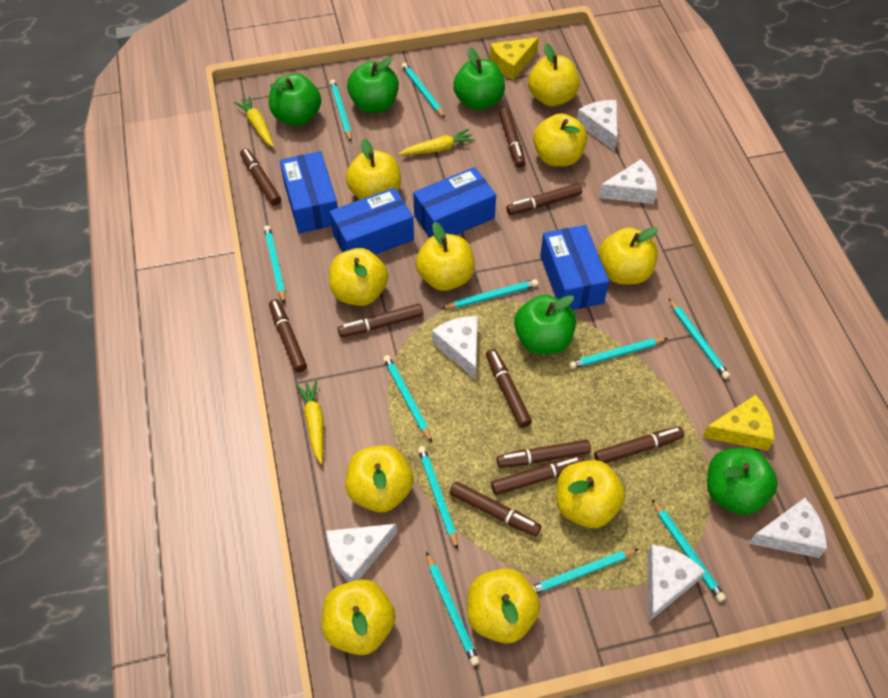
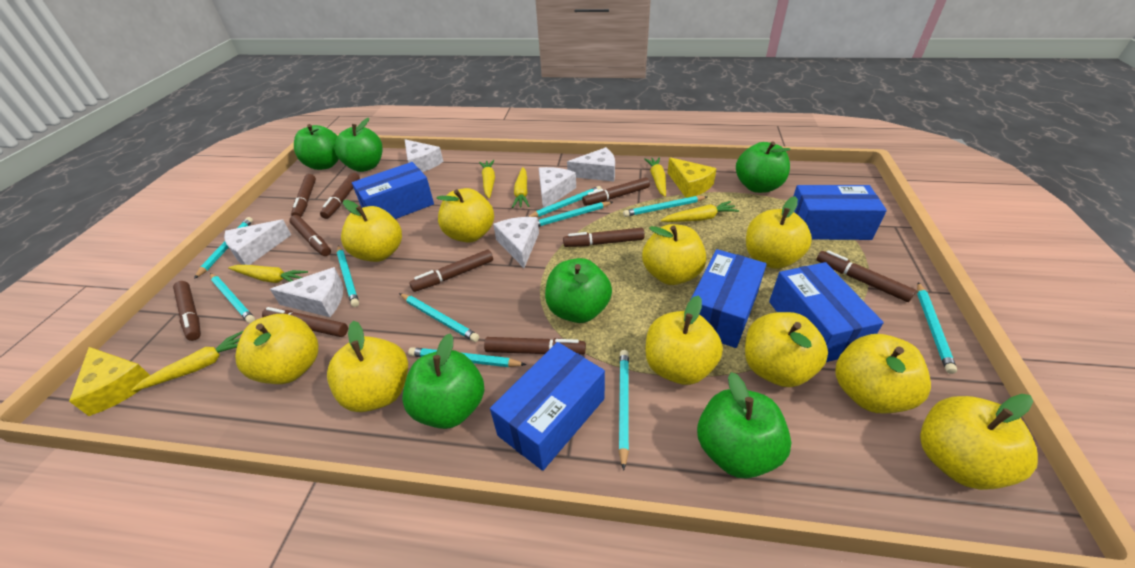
blue box: [280,151,338,233] [330,187,414,255] [413,167,496,238] [540,225,609,310] = 4 -> [352,162,434,219] [490,342,605,471] [691,249,767,348] [769,262,884,362] [793,185,887,240] = 5
green apple: [269,74,321,126] [347,57,399,113] [453,47,505,110] [514,295,576,354] [707,448,778,515] = 5 -> [294,124,339,170] [335,118,383,172] [402,334,484,429] [545,258,612,323] [697,372,791,479] [736,142,790,193] = 6
turquoise pencil: [264,225,285,304] [330,79,352,142] [383,355,432,442] [402,63,445,118] [418,446,458,550] [426,552,480,666] [442,279,538,309] [532,549,639,594] [569,338,668,369] [652,499,726,602] [669,299,730,379] = 11 -> [194,217,253,279] [210,273,255,323] [337,245,359,307] [399,293,479,342] [408,347,527,367] [528,186,602,217] [538,202,613,227] [619,350,629,471] [623,196,707,217] [917,282,957,374] = 10
yellow carrot: [234,96,274,147] [296,380,324,464] [398,129,475,155] = 3 -> [131,331,243,391] [228,265,308,283] [479,160,495,199] [512,167,529,208] [644,157,666,197] [661,201,739,222] = 6

